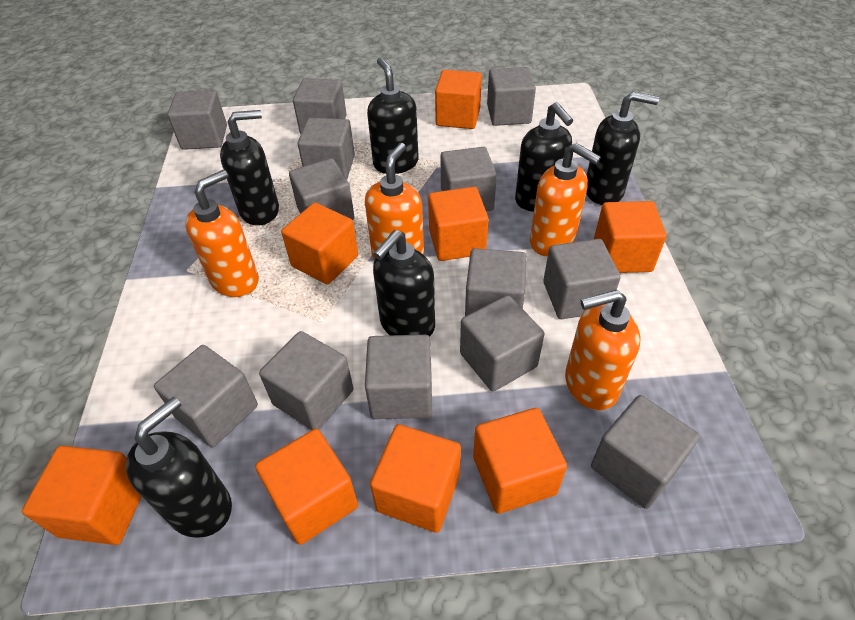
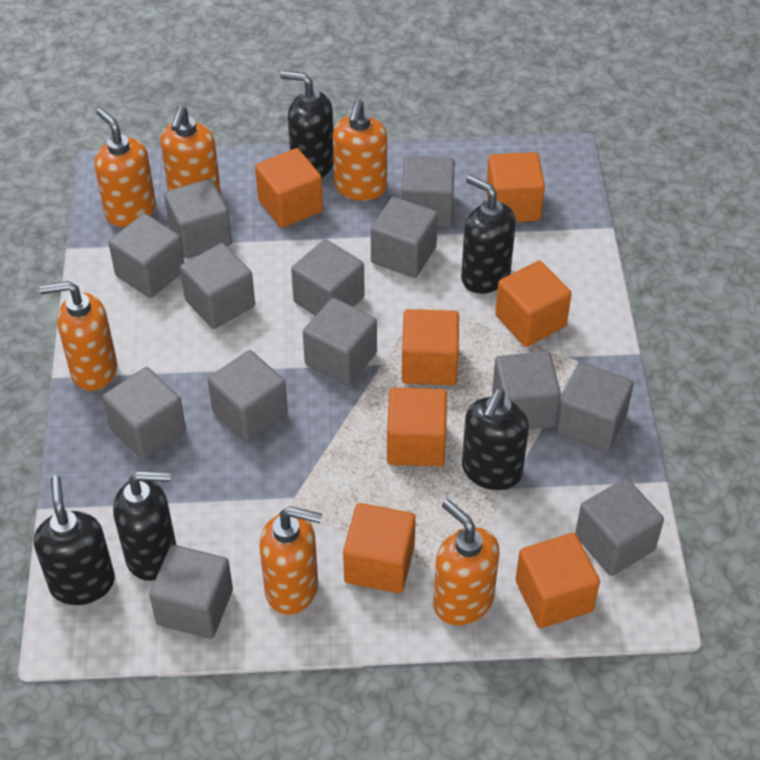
black soap dispenser: [126,397,232,538] [220,110,279,225] [367,58,419,174] [373,230,435,337] [515,102,573,212] [586,92,659,205] = 6 -> [34,476,115,605] [113,471,176,581] [280,71,334,178] [461,175,516,294] [462,389,529,490] = 5
orange cube: [22,446,142,545] [255,429,358,545] [281,203,358,285] [370,424,461,533] [428,187,489,261] [435,70,482,129] [473,408,567,514] [594,201,666,273] = 8 -> [255,148,323,228] [343,503,416,593] [387,387,447,467] [402,309,459,385] [487,152,545,222] [495,261,572,347] [515,533,600,628] = 7
orange soap dispenser: [185,170,259,297] [365,143,424,259] [530,143,601,257] [565,290,640,410] = 4 -> [40,281,117,391] [94,108,156,227] [160,106,221,194] [259,506,322,615] [333,99,387,201] [433,499,500,625] = 6

